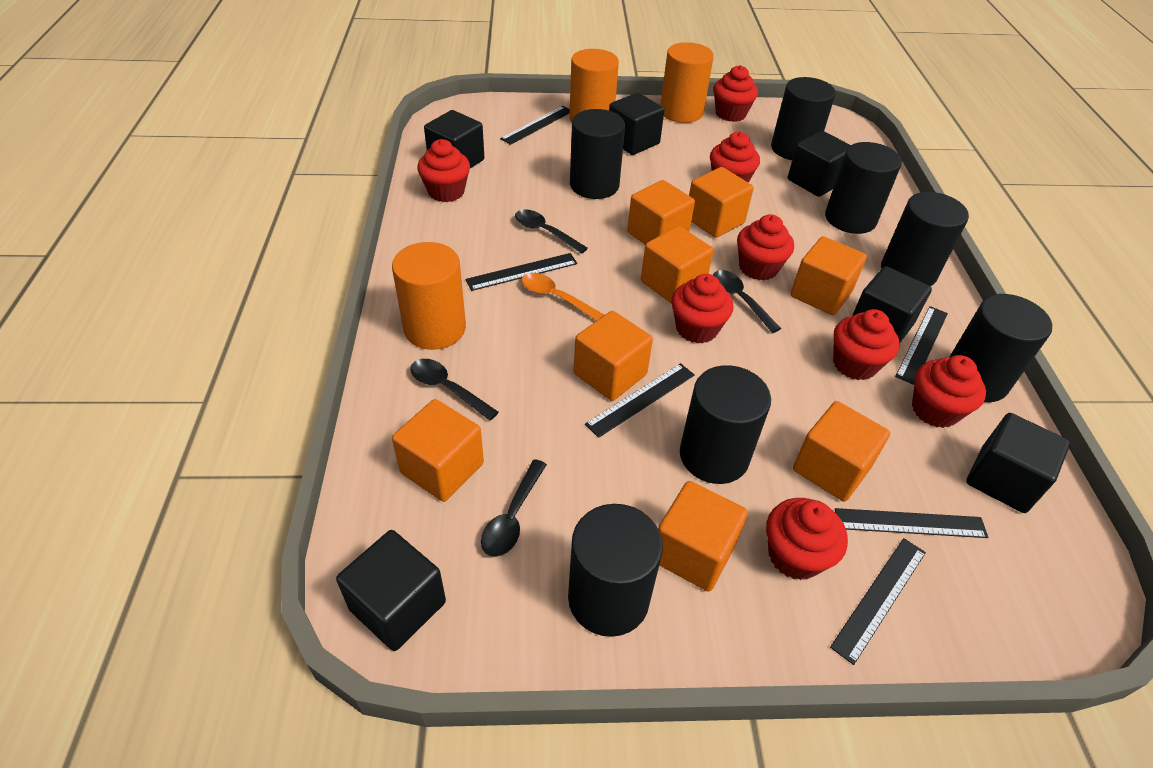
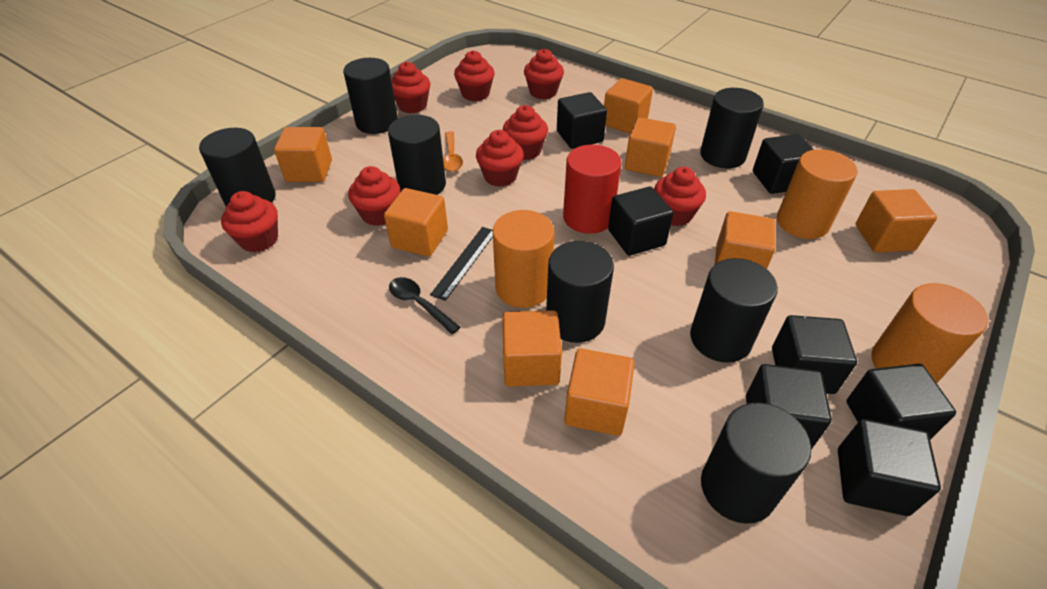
black cube: [336,530,446,651] [424,110,484,168] [609,93,664,155] [788,131,851,197] [852,266,932,344] [966,413,1070,513] = 6 -> [557,92,607,149] [608,187,674,256] [746,364,832,449] [753,134,814,194] [772,315,857,394] [838,419,941,516] [846,364,956,440] = 7
black ruler: [465,253,577,291] [500,106,570,145] [585,363,695,438] [830,538,926,665] [835,508,988,538] [895,306,948,385] = 6 -> [430,227,493,301] = 1
black spoon: [410,359,499,421] [481,459,547,557] [515,209,588,254] [713,270,781,333] = 4 -> [389,277,461,334] = 1
red cylinder: none = 0 -> [563,144,621,234] = 1

